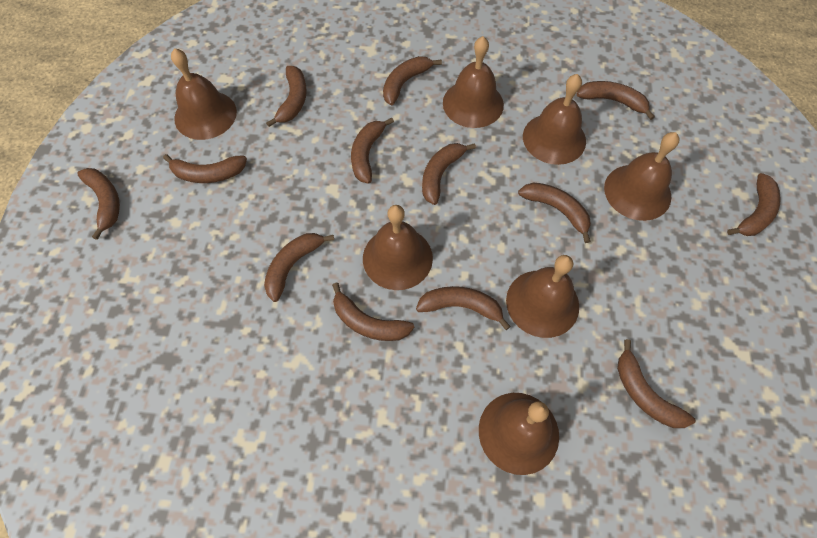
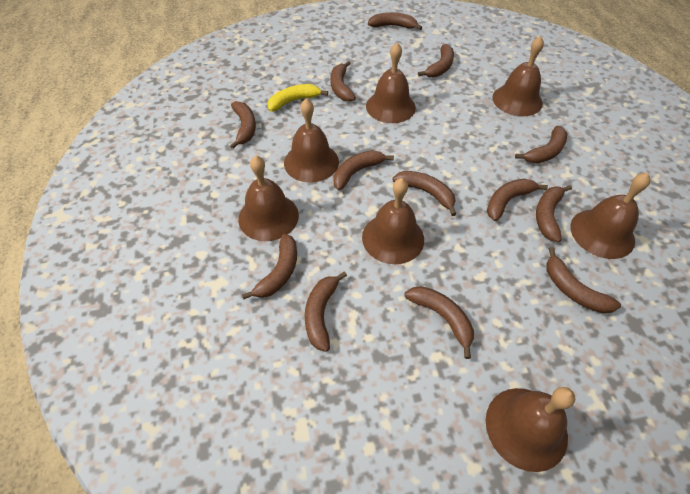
yellow banana: none = 0 -> [267,84,328,112] = 1

